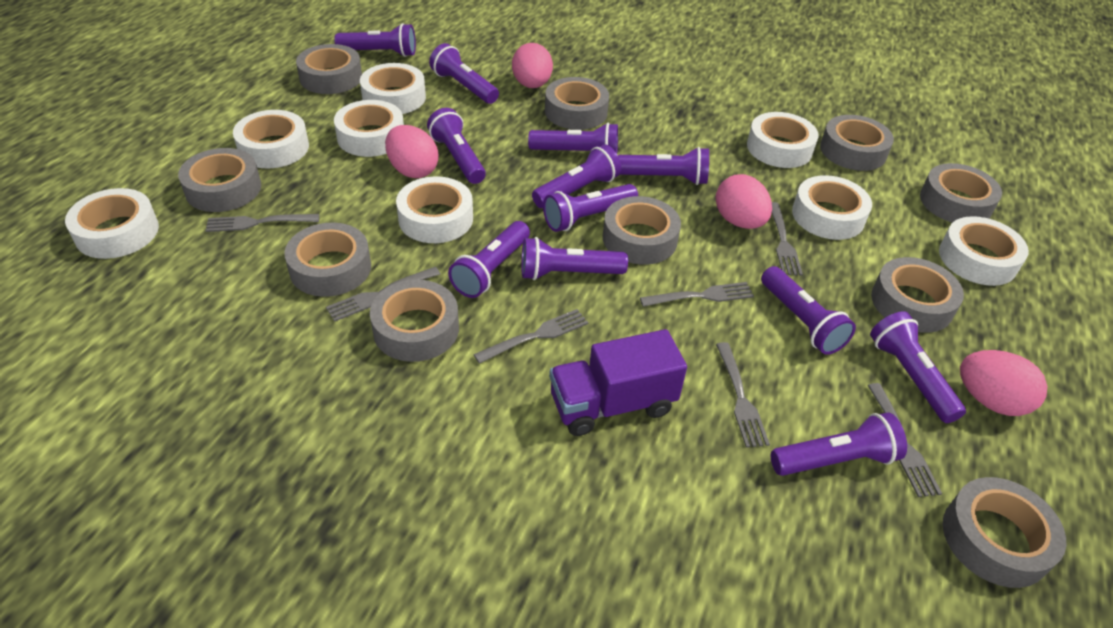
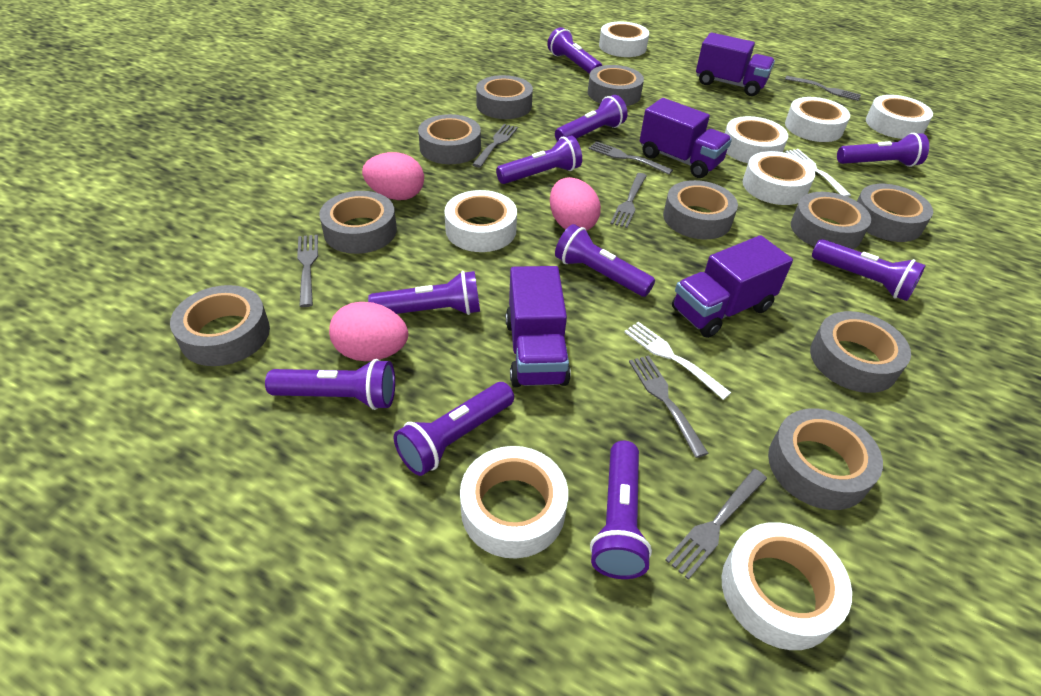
pink egg: [385,125,439,178] [512,43,553,88] [716,174,772,229] [960,350,1048,416] = 4 -> [329,302,408,361] [362,152,424,200] [550,177,601,231] = 3
purple flashlight: [334,23,416,57] [427,108,486,184] [429,43,499,104] [448,221,530,298] [521,237,628,280] [528,123,618,154] [532,144,621,208] [543,184,638,232] [618,147,709,185] [761,266,856,355] [771,412,907,476] [870,311,966,423] = 12 -> [265,359,395,410] [368,271,480,315] [394,382,514,476] [496,136,582,184] [547,27,602,74] [555,95,628,142] [555,224,655,297] [590,441,652,579] [812,239,926,301] [837,133,929,167] = 10
purple truck: [549,329,687,436] = 1 -> [506,266,571,387] [640,98,732,178] [672,235,793,338] [696,33,775,96] = 4
white fork: none = 0 -> [624,322,731,400] [785,149,851,197] = 2

